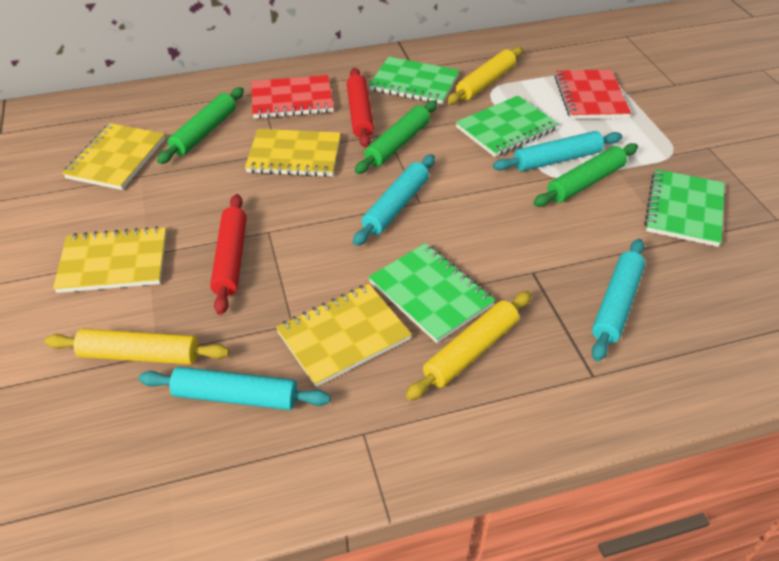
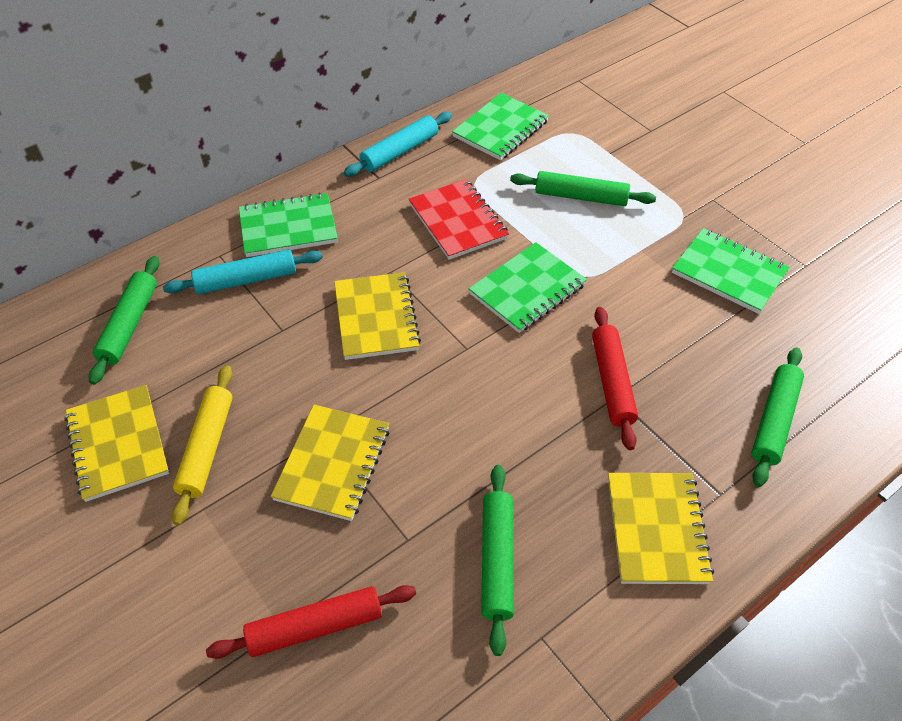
green rolling pin: [157,87,244,164] [355,100,437,174] [533,143,638,207] = 3 -> [89,256,159,385] [481,465,514,656] [510,171,656,206] [752,347,804,487] = 4
red notebook: [251,75,334,119] [554,69,631,119] = 2 -> [409,179,509,260] = 1
turquoise rolling pin: [139,367,331,410] [353,154,435,246] [493,131,622,171] [592,239,645,361] = 4 -> [163,250,323,294] [344,112,452,177] = 2
yellow rolling pin: [45,329,229,364] [406,291,532,401] [447,47,523,104] = 3 -> [172,365,233,525] = 1

